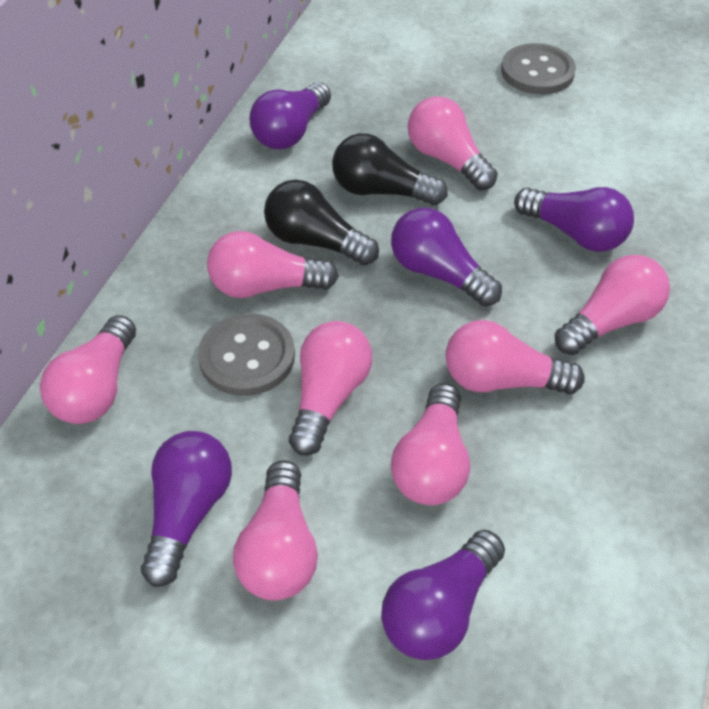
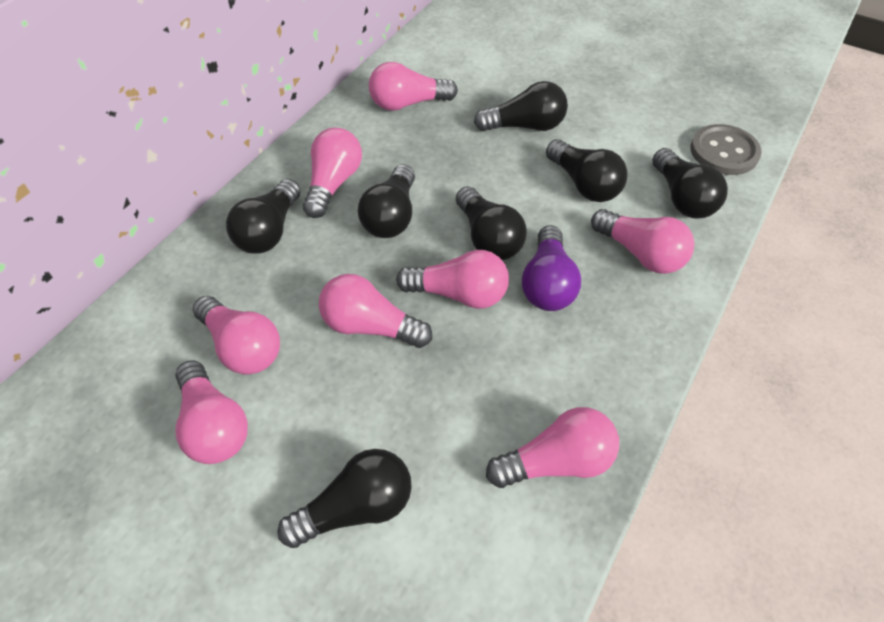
black light bulb: [264,180,379,266] [332,133,448,205] = 2 -> [226,179,301,254] [277,449,412,548] [358,164,415,238] [456,186,527,260] [474,81,568,131] [546,139,628,202] [652,148,728,219] = 7
grey button: [198,313,295,396] [501,43,576,95] = 2 -> [690,124,762,175] = 1
purple light bulb: [141,431,232,587] [250,82,331,149] [381,530,505,660] [391,208,502,307] [514,187,634,252] = 5 -> [522,225,581,311] = 1

